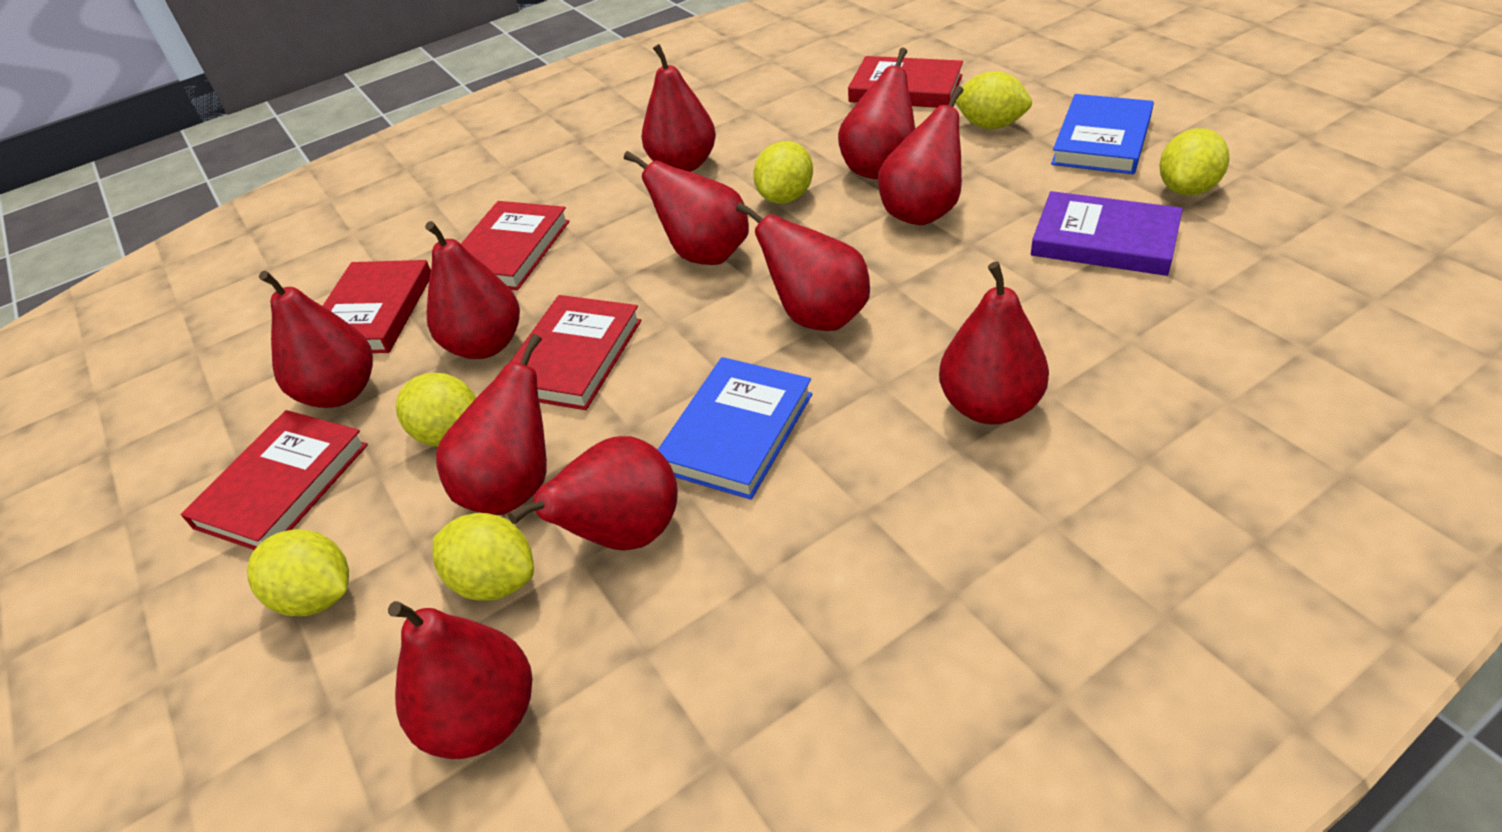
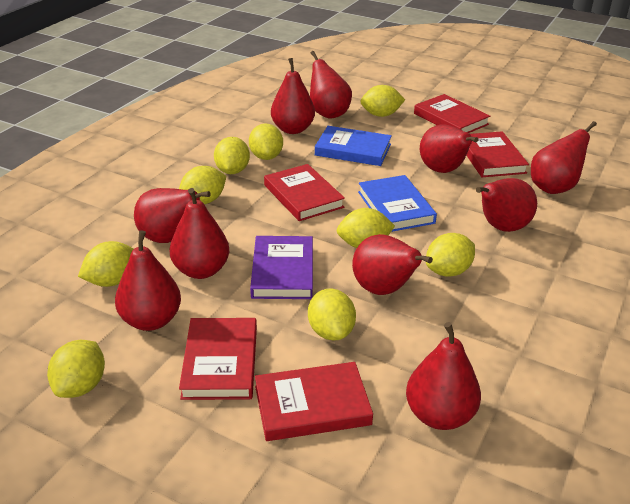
red pear: [259,271,373,408] [388,601,533,759] [425,221,520,359] [436,334,547,515] [508,436,678,551] [624,151,749,265] [641,44,716,172] [736,202,870,331] [838,48,915,179] [878,86,963,225] [939,261,1049,425] = 11 -> [115,230,181,331] [134,188,211,243] [170,188,229,279] [271,58,315,134] [310,51,352,119] [352,234,433,295] [406,322,481,430] [420,125,478,173] [476,178,537,232] [531,121,597,194] = 10
yellow lemon: [247,529,349,616] [396,373,476,447] [433,513,534,601] [753,141,813,204] [955,71,1032,129] [1159,128,1229,196] = 6 -> [47,340,105,398] [78,241,134,287] [179,166,226,204] [214,137,250,174] [249,123,283,160] [308,289,356,340] [337,208,395,248] [360,85,405,117] [426,233,475,277] = 9

